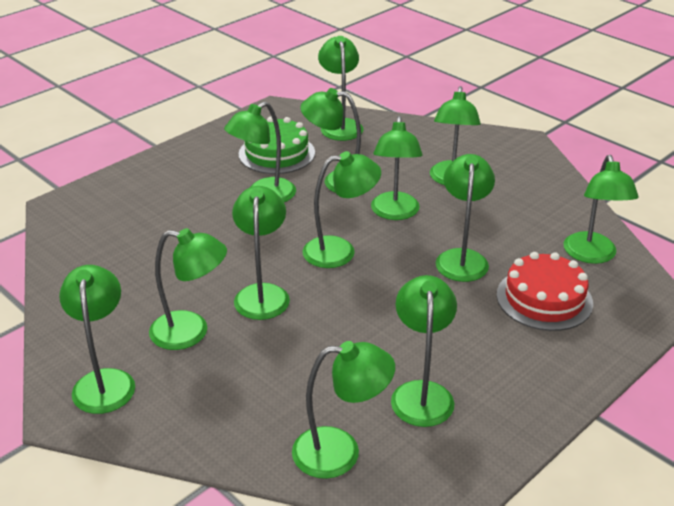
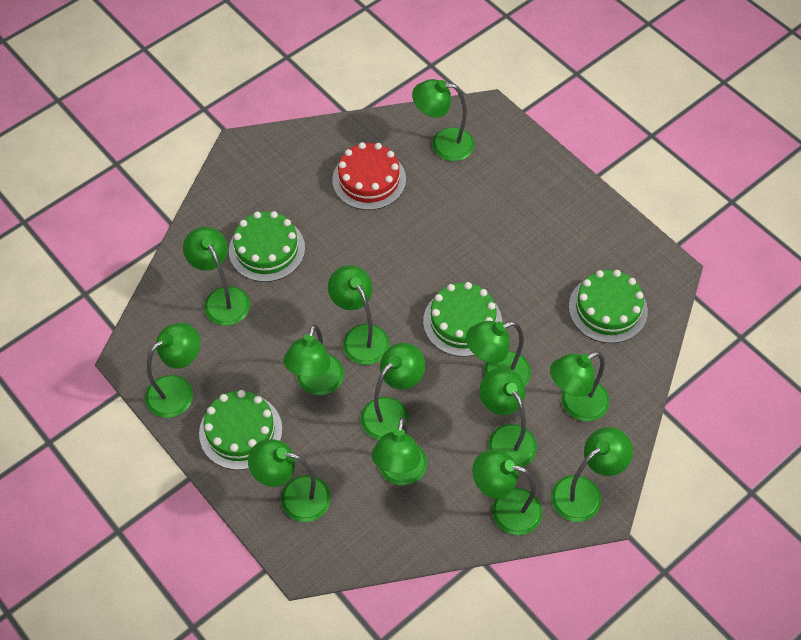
green cake: [238,117,315,174] = 1 -> [199,390,282,470] [229,211,305,282] [423,282,502,357] [569,270,648,343] = 4

